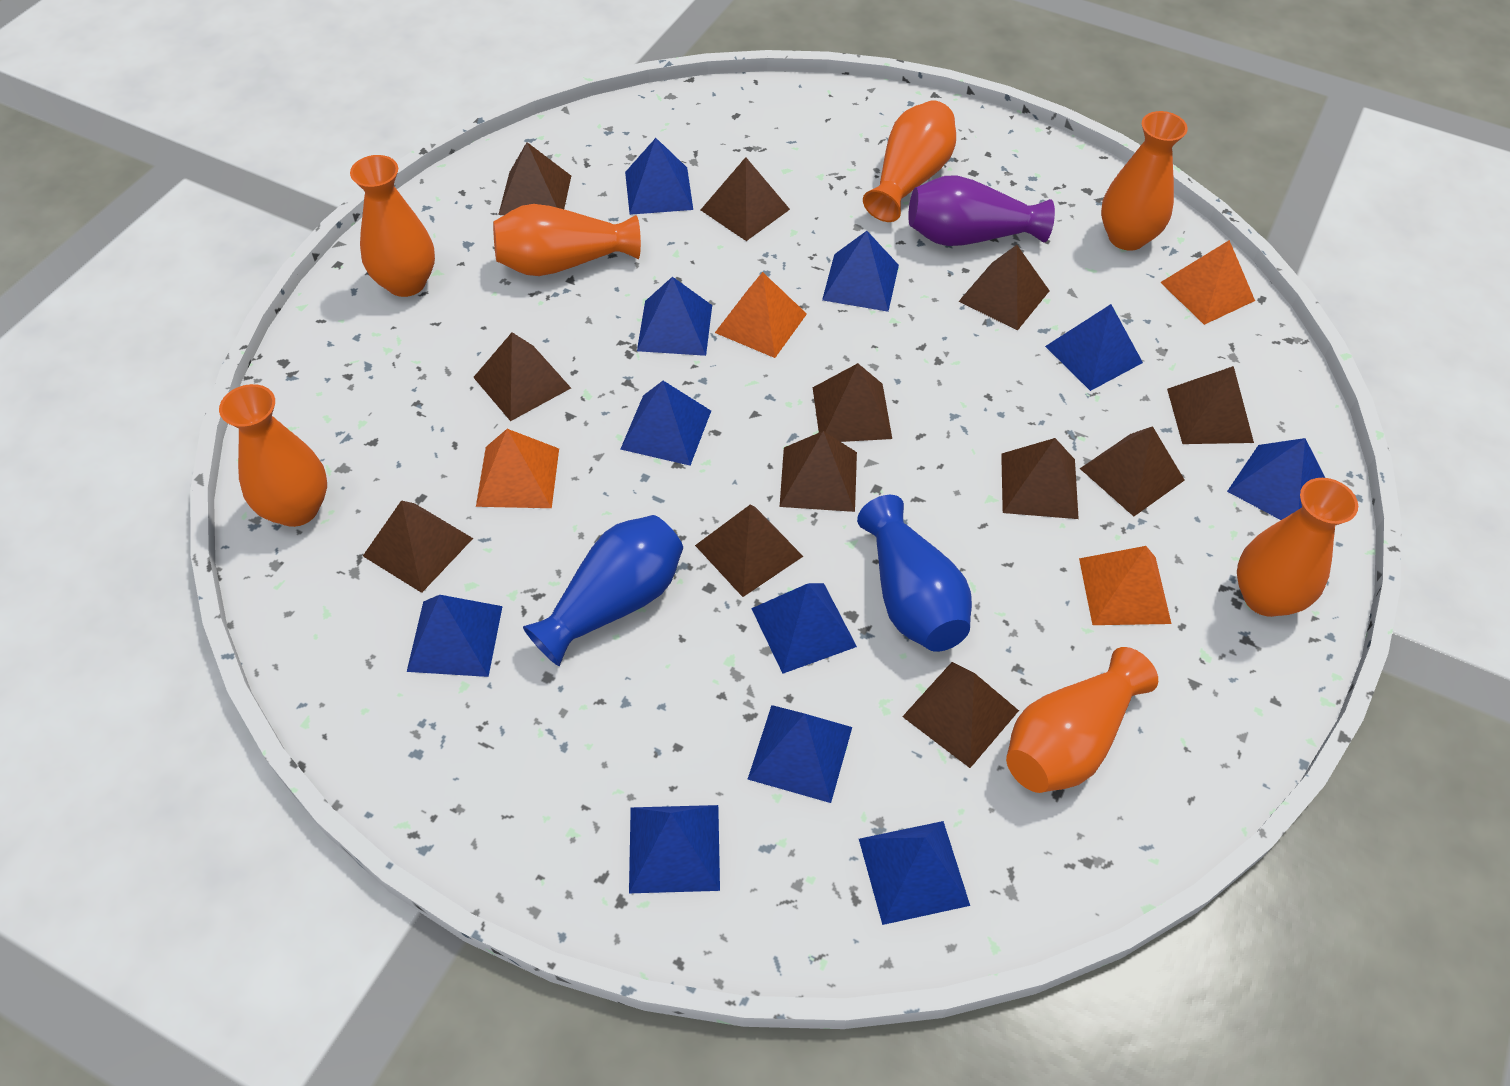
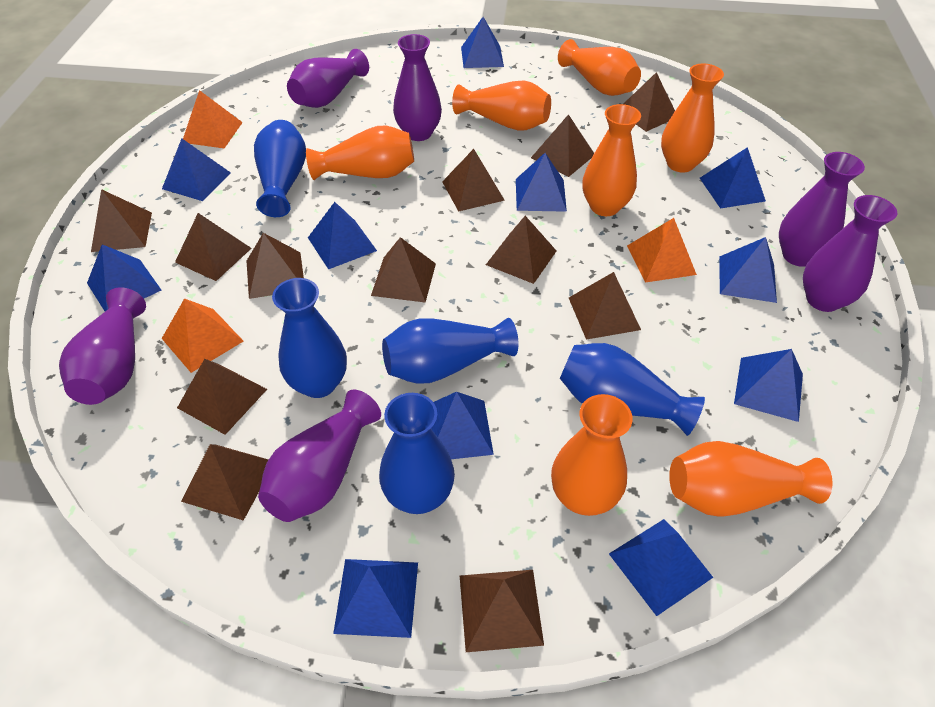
blue vase: [523,515,683,666] [857,495,972,652] = 2 -> [254,120,306,217] [272,278,347,398] [379,393,455,514] [382,318,518,384] [560,343,705,436] = 5
orange pyramid: [476,429,559,508] [715,272,807,358] [1079,546,1172,625] [1160,240,1255,325] = 4 -> [162,298,244,373] [183,90,243,148] [627,218,697,283] = 3
purple vase: [908,175,1055,246] = 1 -> [59,287,146,405] [258,389,381,522] [287,49,369,108] [393,34,442,141] [779,152,865,267] [803,195,897,312] = 6

